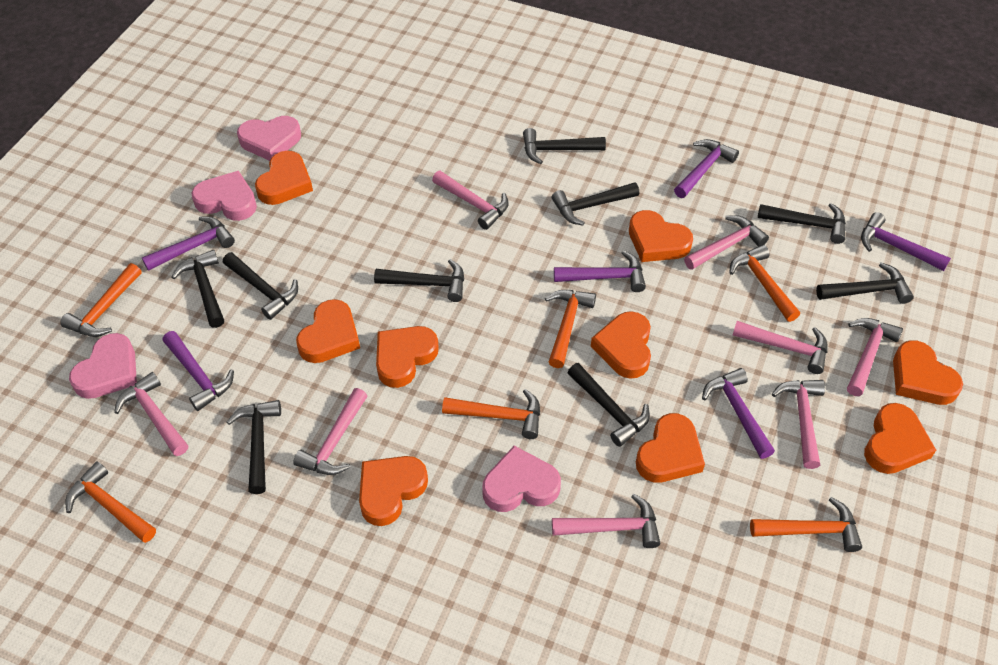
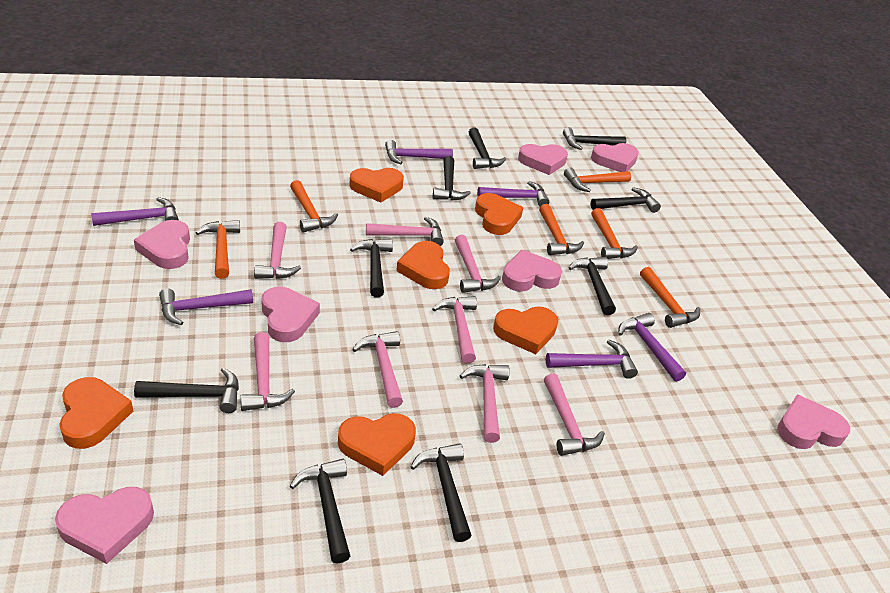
orange heart: [255,151,313,205] [296,299,360,363] [359,456,428,526] [376,326,439,388] [591,311,651,379] [629,210,693,262] [636,413,705,483] [864,403,936,474] [893,340,963,405] = 9 -> [59,377,133,449] [338,413,416,476] [349,168,404,203] [396,241,450,289] [475,193,523,235] [493,306,559,354] = 6
pink heart: [69,333,137,399] [191,171,257,221] [237,116,301,161] [482,446,561,512] = 4 -> [55,487,154,564] [134,220,190,269] [261,287,320,342] [502,250,562,292] [518,144,568,175] [591,143,639,172] [777,394,850,449] = 7

